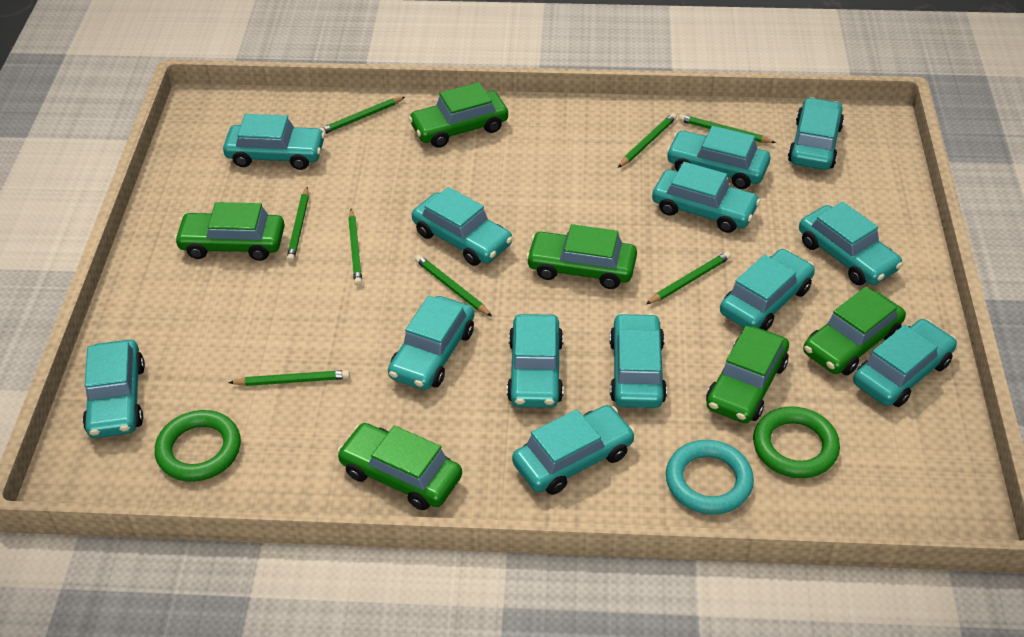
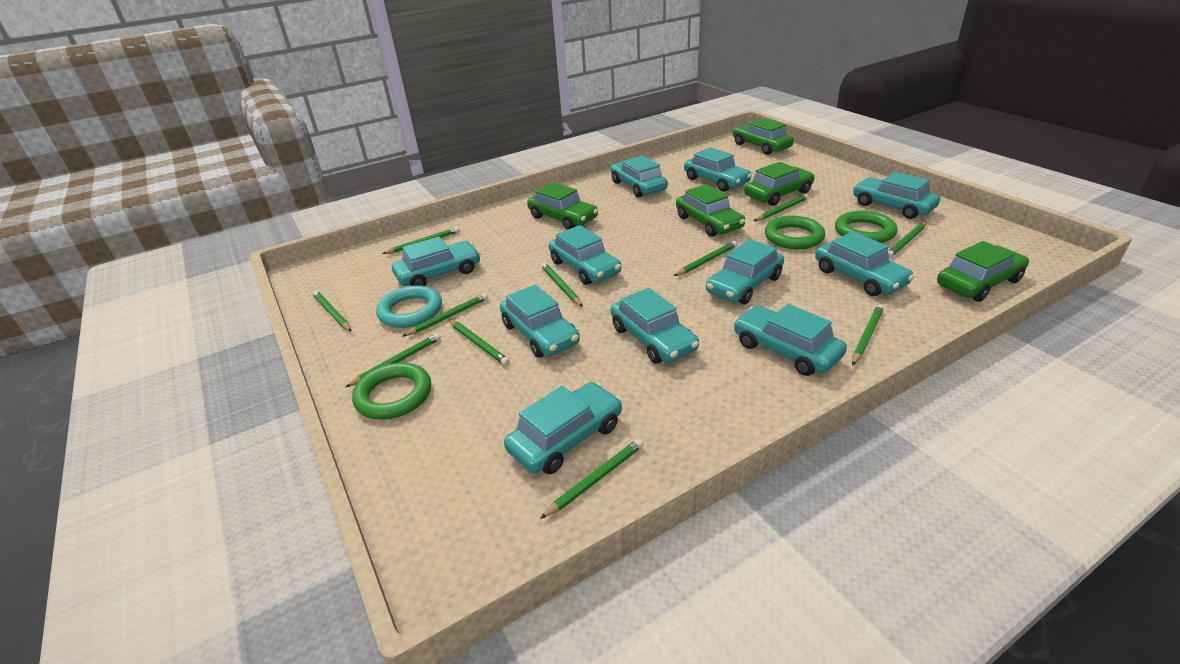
green car: [174,202,285,261] [337,423,462,510] [408,82,508,148] [526,224,637,289] [706,326,789,423] [803,287,906,375] = 6 -> [527,182,598,230] [676,184,745,237] [733,118,794,155] [744,162,815,206] [937,241,1029,302] = 5
green pencil: [228,370,350,386] [287,187,309,263] [319,97,405,134] [348,209,362,286] [415,255,492,317] [618,113,677,168] [646,251,731,304] [679,114,776,143] = 8 -> [312,291,352,332] [346,333,441,387] [382,227,459,254] [402,293,488,337] [448,319,510,366] [540,439,644,519] [541,262,583,307] [674,241,737,276] [754,194,808,221] [852,304,884,366] [888,222,927,258] = 11
green ring: [155,410,241,482] [753,406,840,478] = 2 -> [352,362,431,420] [765,216,825,249] [835,211,898,243] = 3
turquoise car: [82,340,145,438] [223,114,325,170] [388,296,474,390] [412,187,513,266] [507,314,563,408] [512,405,635,495] [609,313,667,408] [652,162,760,233] [666,126,770,189] [720,249,815,331] [788,97,844,170] [799,202,903,285] [853,319,957,407] = 13 -> [392,237,481,286] [500,285,580,358] [504,382,622,474] [549,225,621,285] [610,156,668,197] [611,288,699,364] [684,147,752,192] [706,239,784,304] [734,304,847,376] [815,231,914,296] [853,172,940,219] = 11

